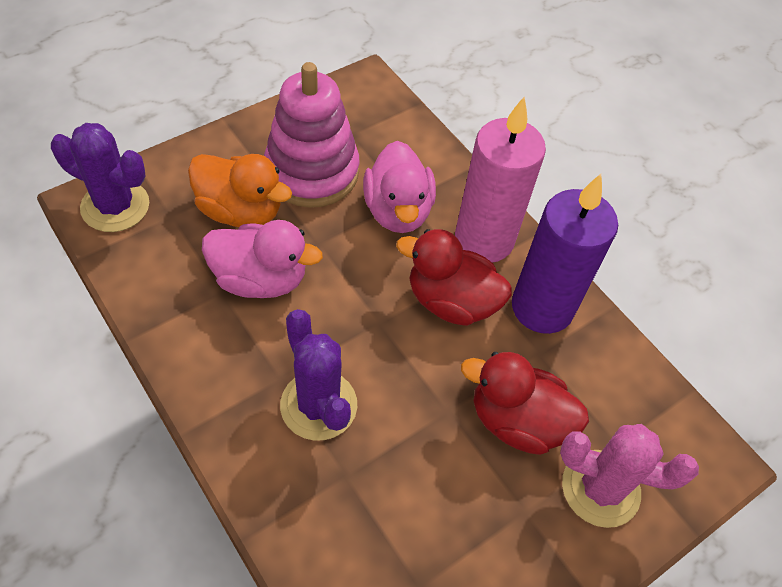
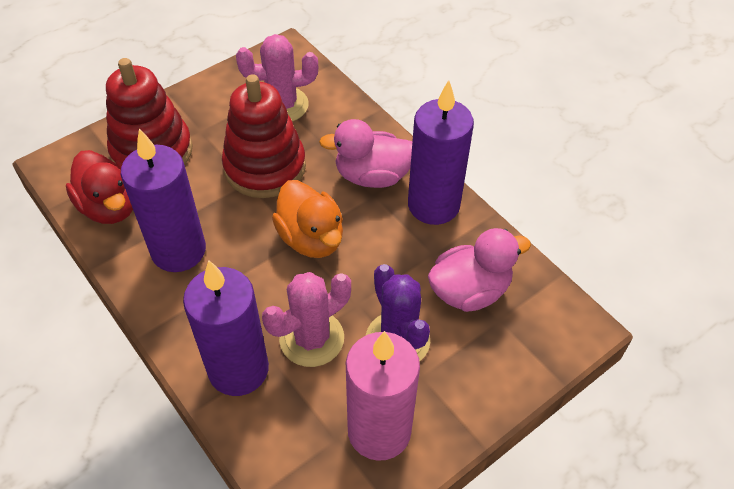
pink cactus: [560,424,699,528] = 1 -> [236,34,318,122] [262,272,351,367] = 2
pink stacking toy: [264,62,359,208] = 1 -> none = 0
purple cactus: [51,123,149,232] [280,309,357,441] = 2 -> [365,264,430,362] = 1
purple candle: [512,174,618,334] = 1 -> [121,128,206,272] [183,260,269,396] [408,80,474,225] = 3
red duck: [396,229,512,326] [461,352,589,455] = 2 -> [66,150,133,224] = 1
red stacking toy: none = 0 -> [106,58,193,165] [222,74,306,198] = 2

